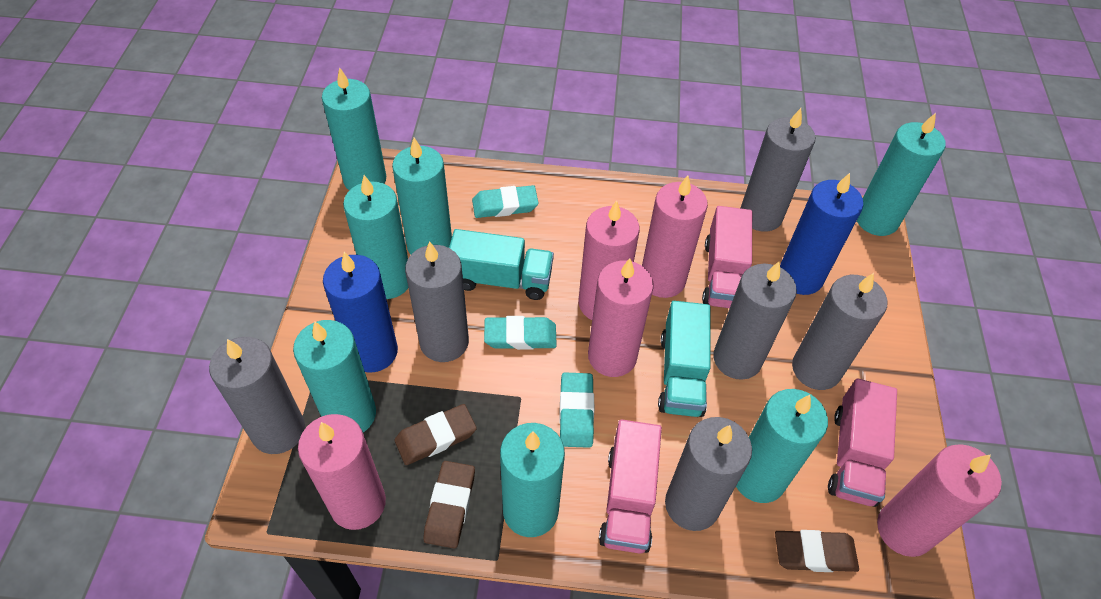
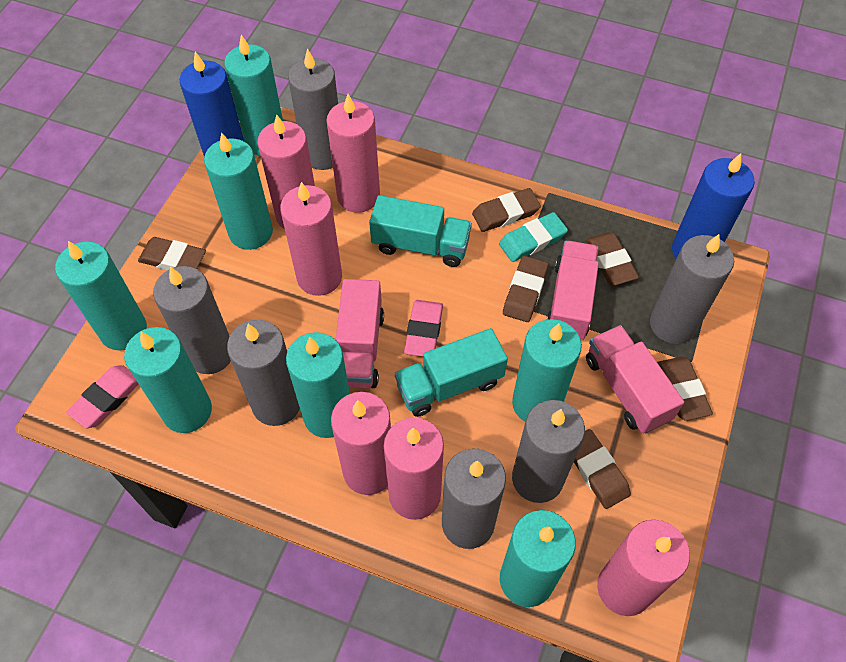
brown eraser: [395,404,477,465] [423,461,475,548] [775,530,859,572] = 3 -> [138,237,206,271] [472,188,541,232] [503,256,548,322] [574,429,631,509] [585,232,639,285] [657,357,713,421] = 6
pink candle: [298,414,386,530] [579,201,640,320] [588,258,654,377] [642,176,708,298] [877,444,1002,557] = 5 -> [257,114,315,229] [280,182,342,296] [327,94,380,213] [331,392,391,495] [384,417,444,520] [597,520,690,616] = 6
pink eraser: none = 0 -> [66,365,139,428] [404,300,443,357] = 2
turquoise eraser: [472,185,538,218] [484,316,557,350] [559,373,594,448] = 3 -> [499,212,568,262] = 1

